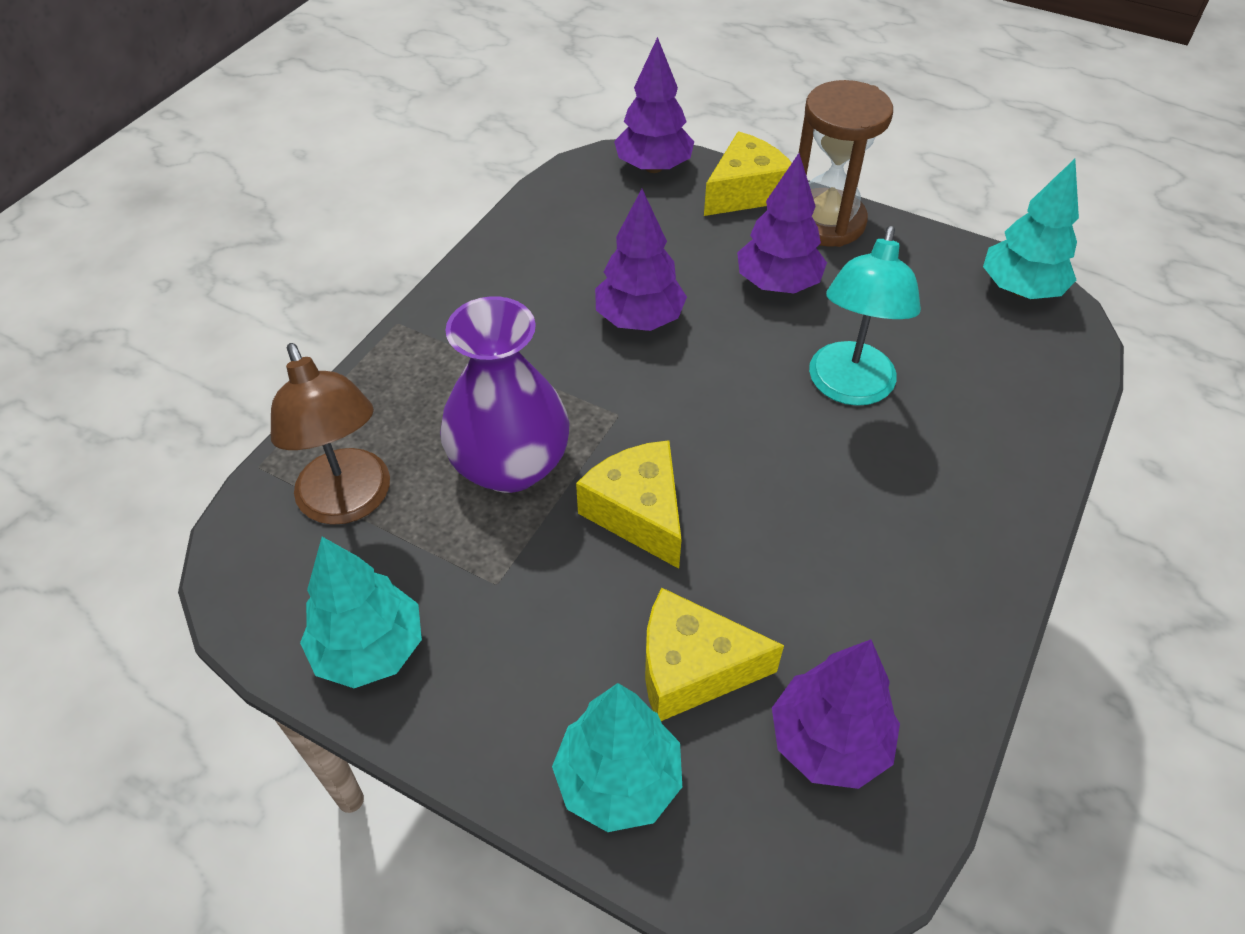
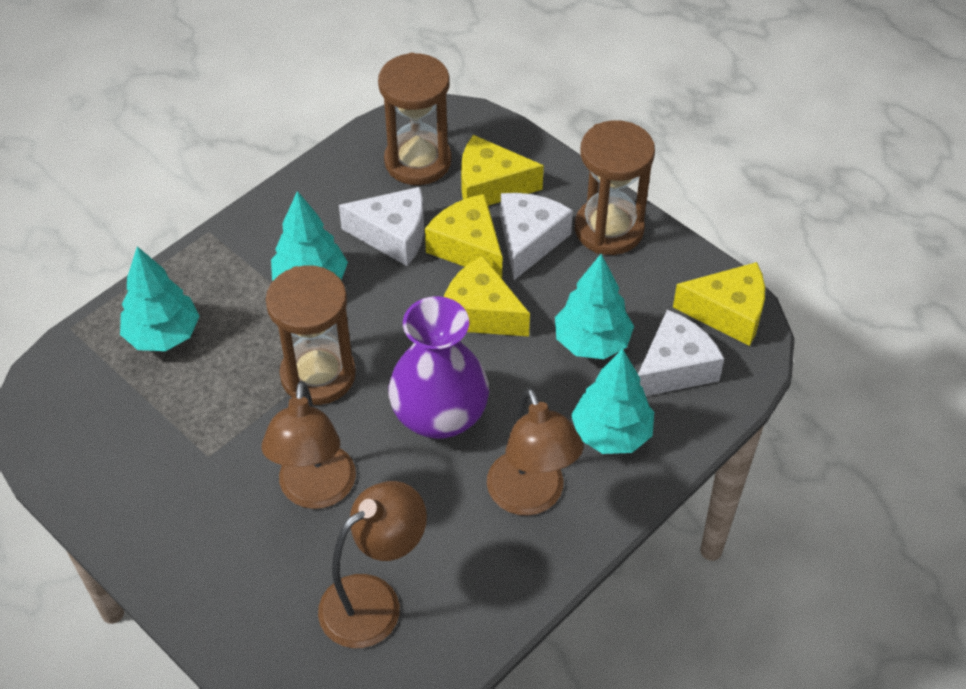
brown hourglass: [799,80,893,247] = 1 -> [266,265,356,405] [378,53,451,185] [575,120,655,255] = 3
brown lamp: [271,343,390,525] = 1 -> [261,381,356,509] [318,481,427,648] [487,388,583,516] = 3
purple tree: [595,189,687,331] [614,37,694,173] [737,153,827,293] [772,639,900,789] = 4 -> none = 0
turquoise lamp: [809,226,921,406] = 1 -> none = 0
turquoise tree: [300,537,422,688] [552,683,682,832] [983,159,1079,299] = 3 -> [120,246,200,351] [271,191,348,281] [555,254,634,359] [571,349,654,454] = 4
white cheese: none = 0 -> [339,187,424,266] [501,193,573,280] [638,310,724,396] = 3
yellow cheese: [576,440,682,569] [645,588,784,721] [704,132,792,216] = 3 -> [425,194,502,278] [444,255,530,337] [461,135,544,206] [673,262,765,346] = 4

